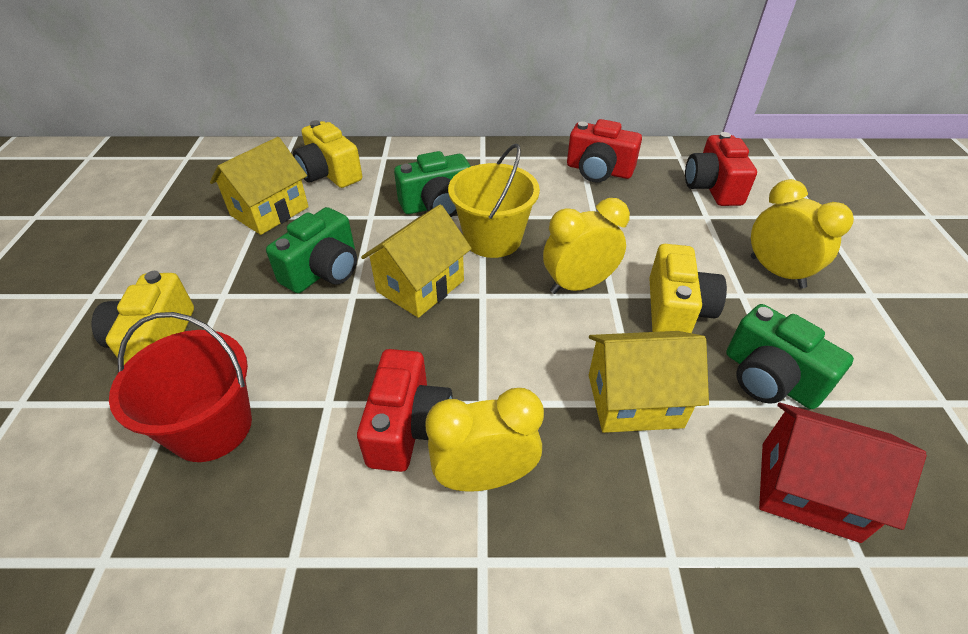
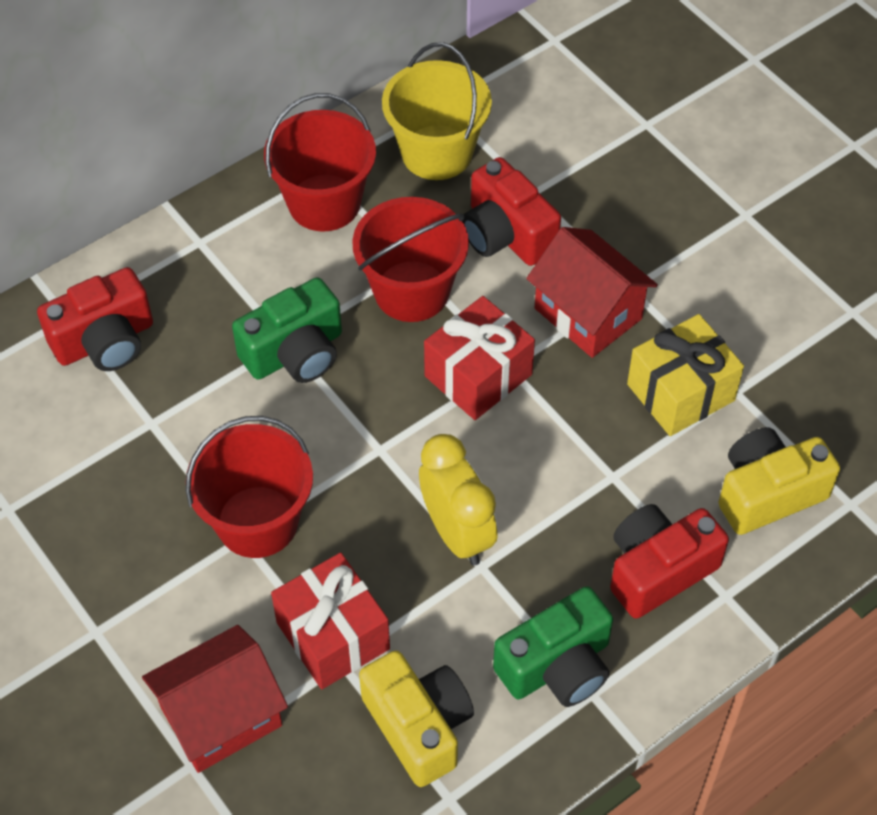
green camera: [266,207,357,293] [394,151,471,217] [726,304,854,409] = 3 -> [232,277,342,383] [493,586,613,707] = 2
red bucket: [109,312,252,462] = 1 -> [186,416,313,558] [264,93,376,232] [352,197,469,322] = 3
red gift: none = 0 -> [271,552,390,689] [424,296,535,420] = 2
red house: [759,403,927,543] = 1 -> [142,625,288,773] [526,227,658,358] = 2
yellow camera: [91,271,194,365] [293,120,362,188] [649,244,727,333] = 3 -> [359,651,474,787] [718,427,840,535] = 2
yellow clock: [425,388,544,492] [543,198,630,294] [751,179,854,288] = 3 -> [419,434,498,566] = 1
yellow gift: none = 0 -> [627,314,744,436] = 1
yellow house: [210,137,309,235] [361,205,472,318] [589,331,709,433] = 3 -> none = 0

